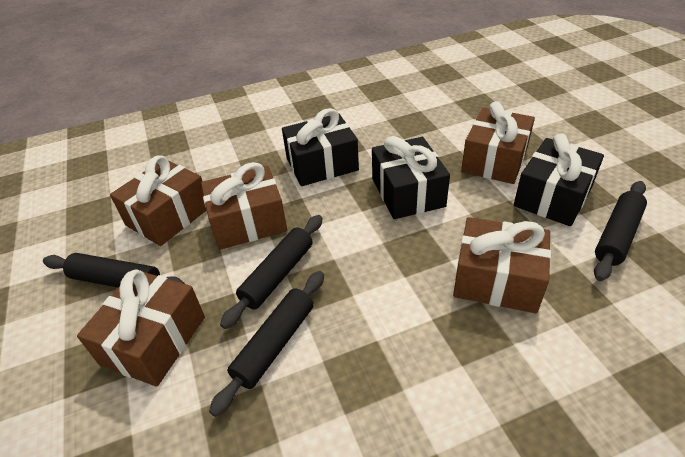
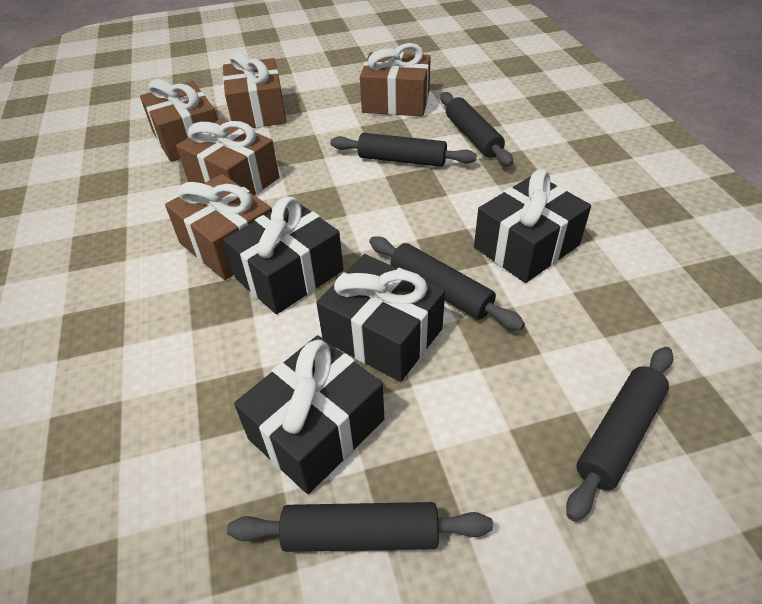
black gift: [282,108,359,186] [372,136,450,219] [514,133,604,226] = 3 -> [223,197,344,314] [234,335,384,494] [316,254,445,382] [474,169,591,283] = 4
black rolling pin: [43,253,185,288] [209,271,324,417] [220,215,323,329] [594,181,647,281] = 4 -> [227,502,493,552] [331,133,477,167] [369,236,525,330] [440,92,514,167] [566,347,673,521] = 5

